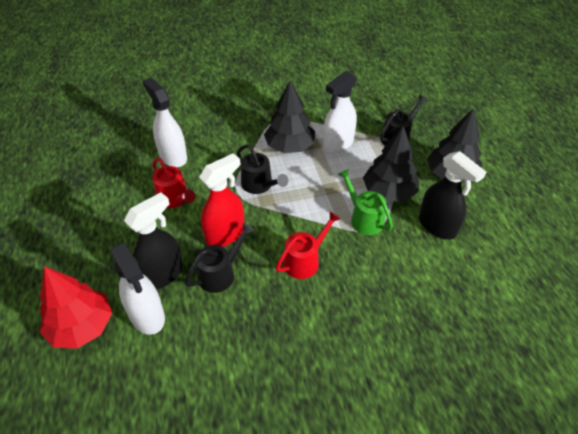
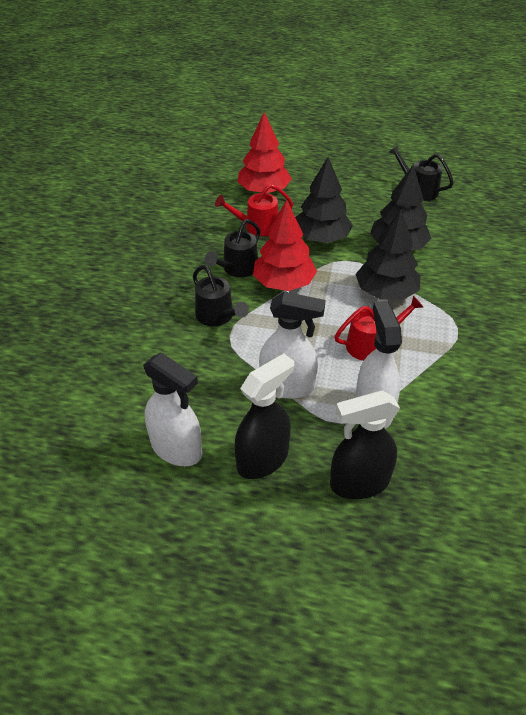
green watering can: [337,169,393,235] = 1 -> none = 0
red spray bottle: [199,153,244,247] = 1 -> none = 0
red tree: [40,266,112,349] = 1 -> [237,112,292,193] [253,200,317,291] = 2

